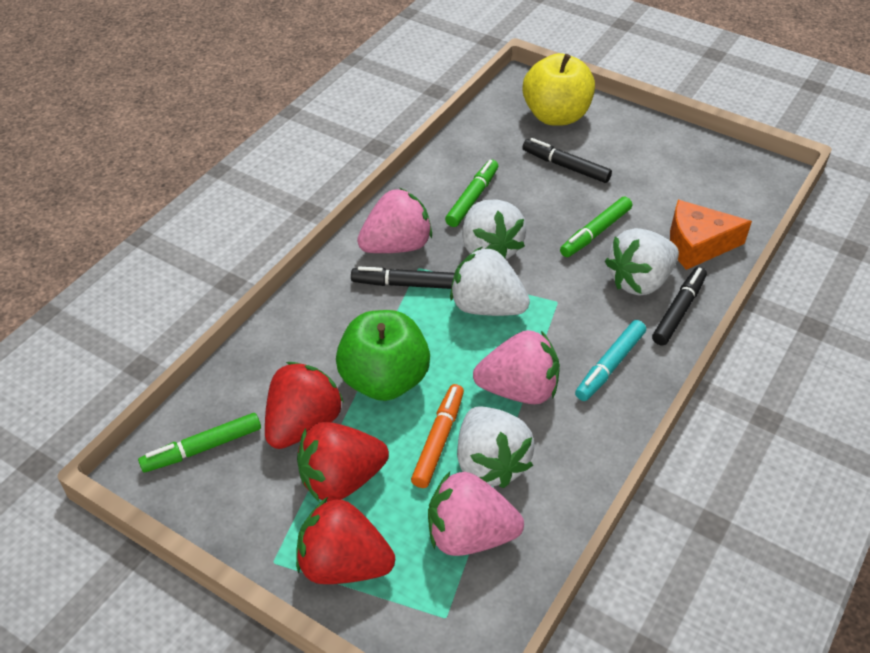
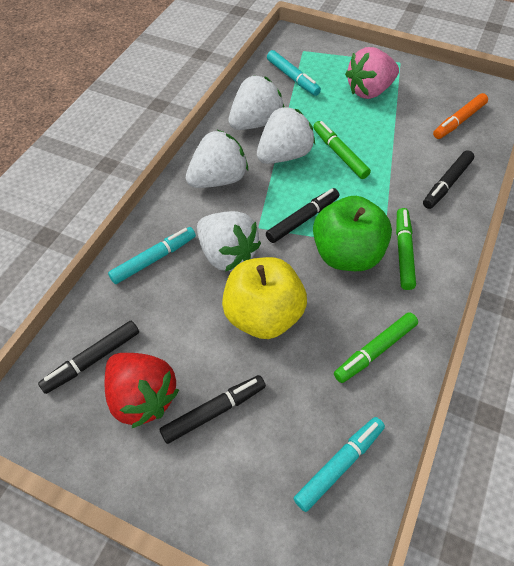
black marker: [351,266,455,289] [522,138,612,183] [652,267,707,345] = 3 -> [38,321,139,394] [160,375,266,444] [266,188,339,243] [423,150,474,209] = 4
orange cheese: [670,200,752,270] = 1 -> none = 0
pink strawberry: [357,188,432,253] [428,472,524,556] [473,330,560,404] = 3 -> [345,47,399,99] = 1
red strawberry: [265,362,344,449] [296,497,395,584] [297,422,389,502] = 3 -> [105,353,179,428] = 1
turquoise marker: [575,320,646,401] = 1 -> [108,227,196,284] [267,50,321,96] [294,417,385,512] = 3

